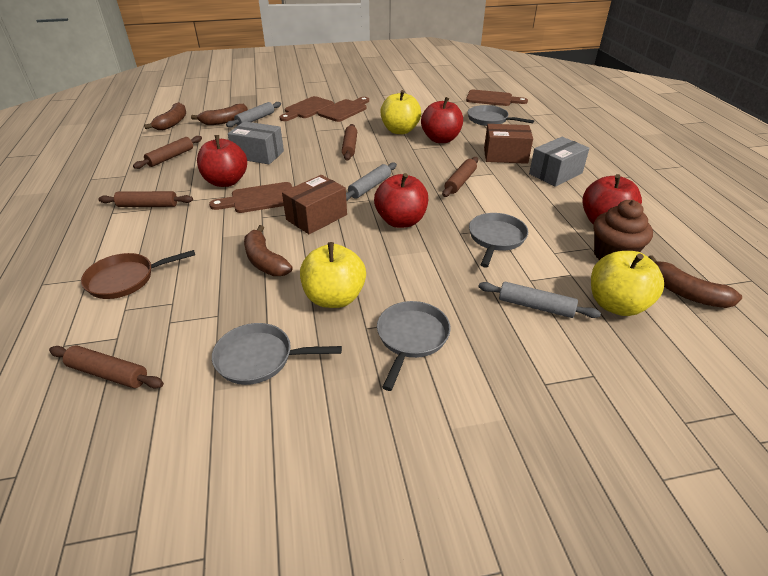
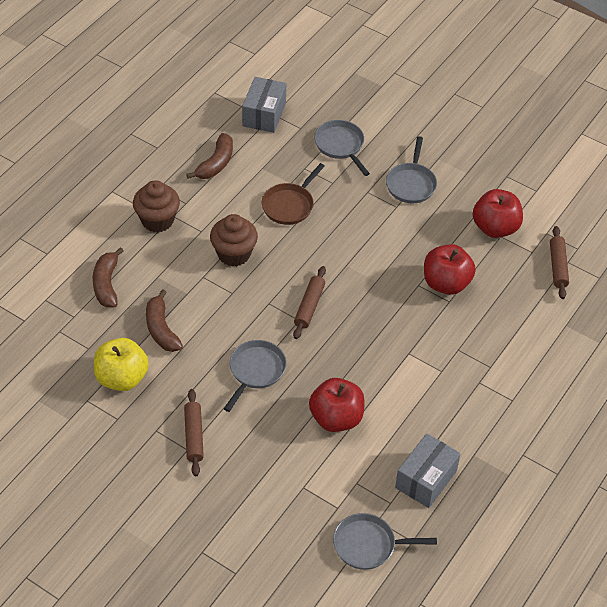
brown banana: [144,102,186,130] [191,104,248,125] [244,225,293,276] [648,255,742,308] = 4 -> [93,247,124,308] [146,289,183,352] [186,133,233,179] = 3
brown box: [282,175,347,234] [484,124,533,164] = 2 -> none = 0
brown cupcake: [593,200,653,260] = 1 -> [133,180,180,232] [210,214,258,267] = 2
brown cutting board: [209,182,292,213] [279,96,334,121] [317,97,369,122] [466,90,528,106] = 4 -> none = 0
brown rolling pin: [49,345,164,389] [98,191,193,207] [133,136,202,169] [342,124,357,160] [442,157,478,197] = 5 -> [184,389,204,476] [293,266,326,339] [550,226,569,299] = 3
grey rolling pin: [226,102,281,127] [346,163,397,201] [479,282,601,318] = 3 -> none = 0
red apple: [197,135,247,187] [374,173,428,228] [421,97,463,143] [582,174,642,225] = 4 -> [309,378,365,432] [424,244,476,295] [473,189,523,238] = 3
yellow apple: [300,242,366,308] [381,90,421,134] [591,251,664,316] = 3 -> [94,338,149,391] = 1

